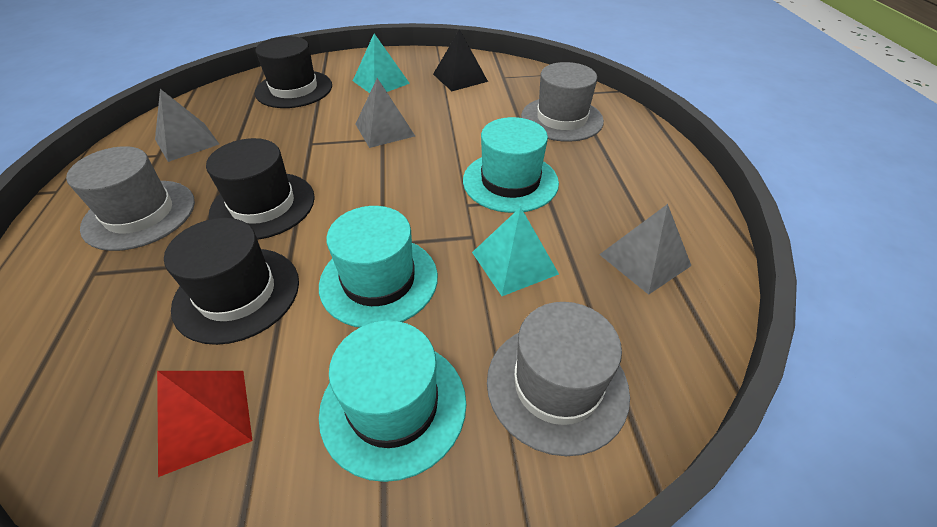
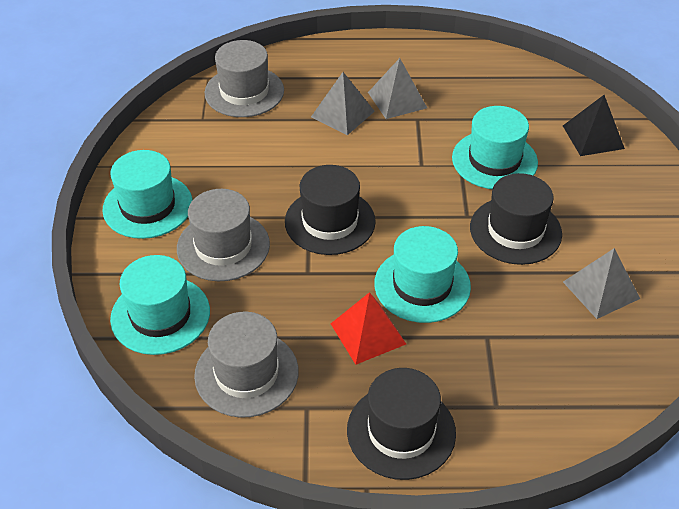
turquoise hat: [319,206,438,328] [319,321,466,482] [463,117,559,213] = 3 -> [102,150,193,239] [110,255,210,355] [374,226,471,323] [452,106,538,189] = 4
turquoise pyramid: [353,33,410,93] [472,207,559,296] = 2 -> none = 0

